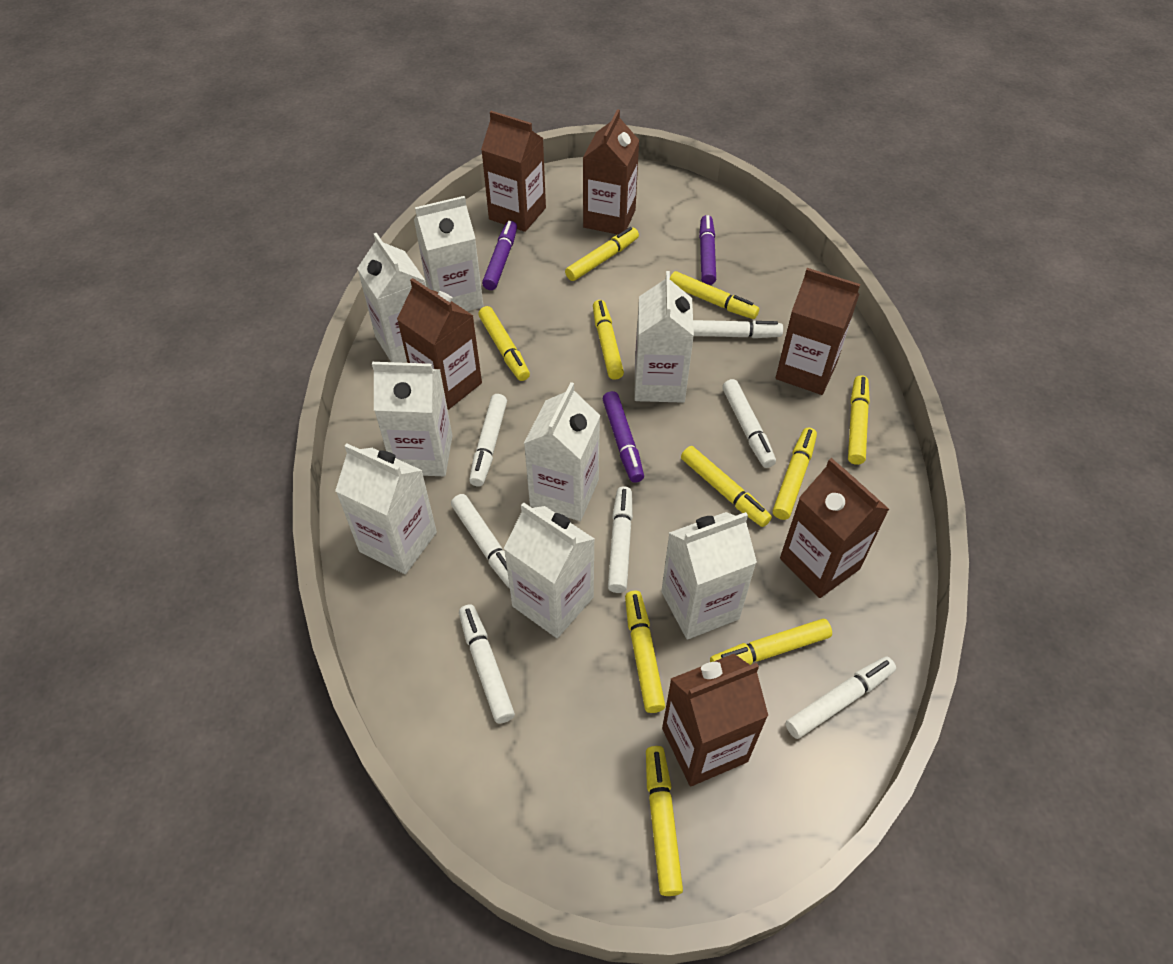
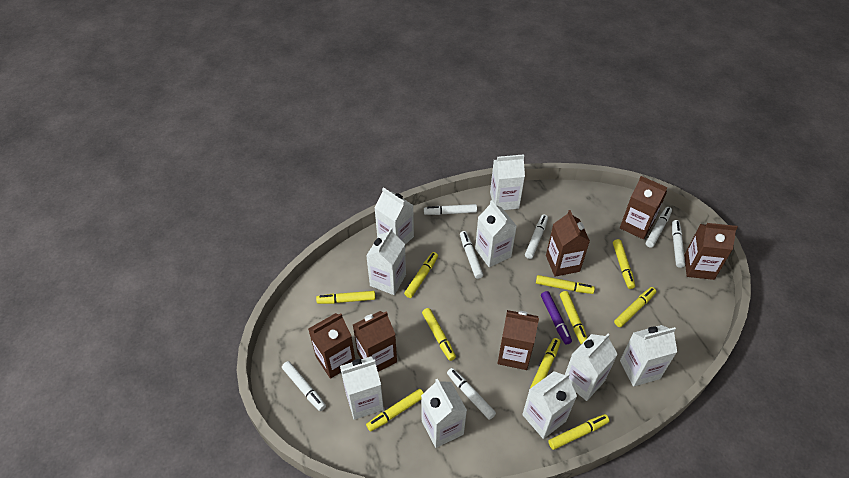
purple marker: [482,221,517,290] [603,391,644,483] [699,215,716,285] = 3 -> [541,291,572,345] = 1
white carton: [335,444,437,574] [357,233,426,363] [372,362,452,476] [414,196,483,311] [503,502,595,638] [524,382,600,521] [635,271,694,403] [661,512,757,640] = 8 -> [340,356,384,420] [366,228,406,295] [374,187,414,245] [421,379,467,448] [475,200,517,267] [490,154,525,210] [522,371,577,439] [565,334,618,401] [620,325,677,387] = 9

